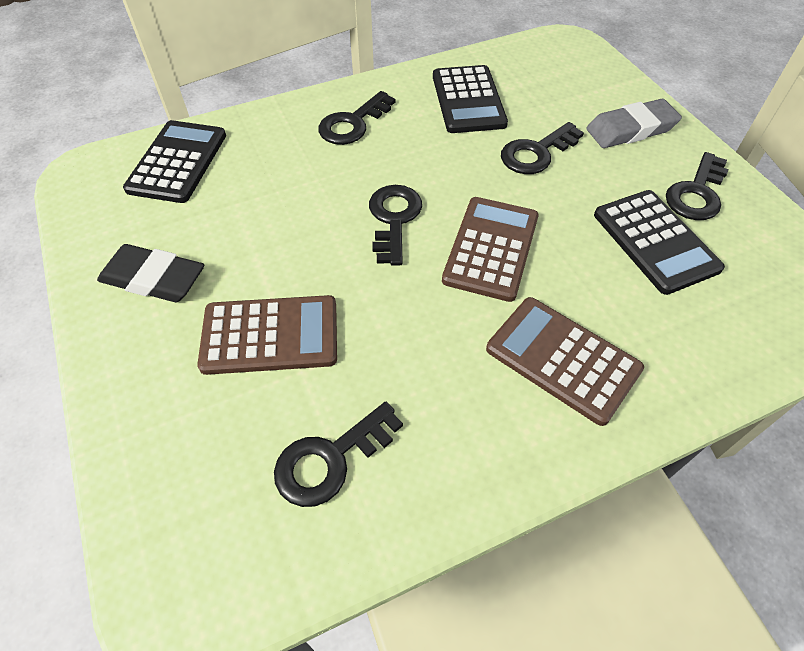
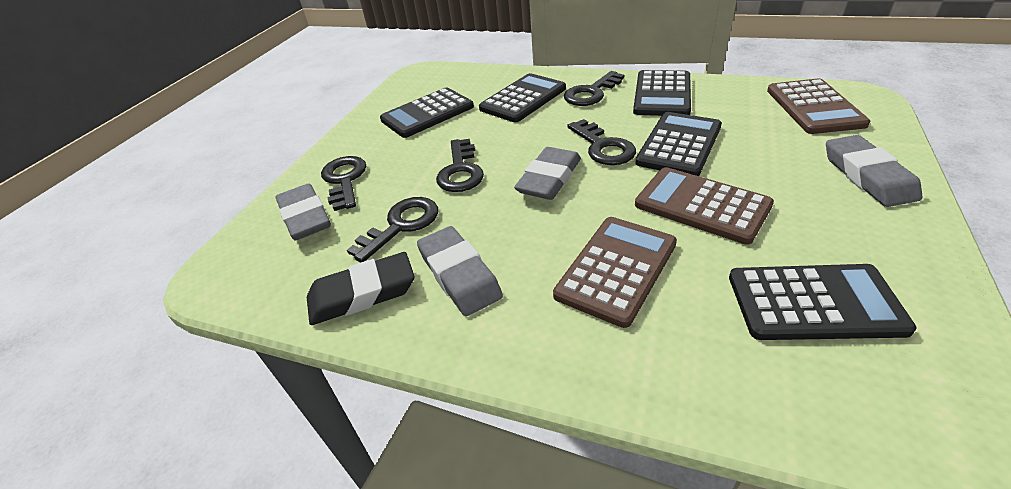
black calculator: [123,120,226,203] [433,65,508,133] [594,190,725,295] = 3 -> [380,87,474,138] [479,73,566,122] [633,70,691,116] [635,112,722,176] [729,264,917,340] = 5
grey eraser: [586,99,682,148] = 1 -> [276,183,331,240] [417,226,503,316] [514,147,581,200] [826,135,922,207] = 4

